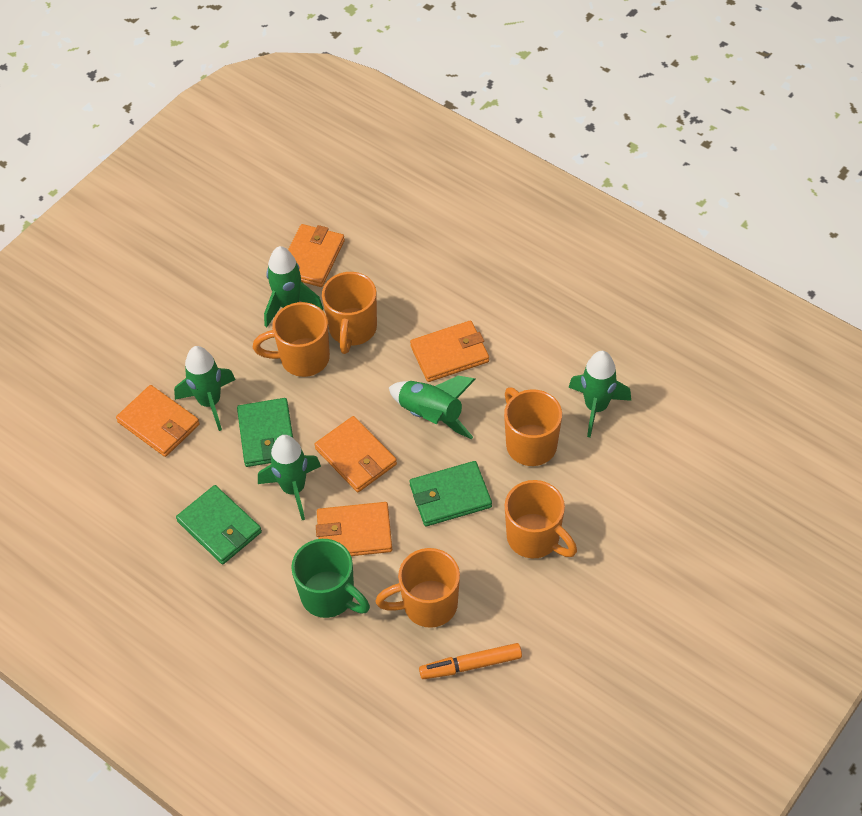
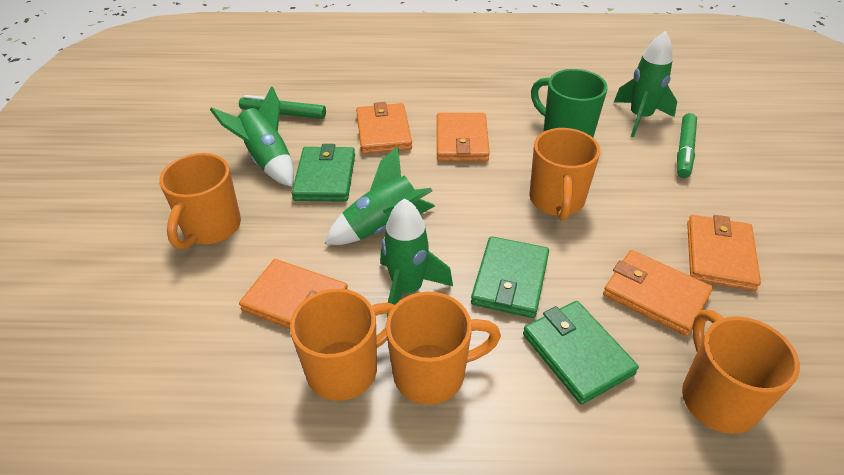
green marker: none = 0 -> [239,95,326,119] [677,113,697,178] = 2
green rocket: [174,346,235,431] [258,435,321,520] [264,246,323,327] [389,376,476,439] [569,351,631,438] = 5 -> [210,86,294,187] [325,146,435,245] [380,198,453,317] [614,31,677,137] = 4
orange marker: [419,643,522,679] = 1 -> none = 0

